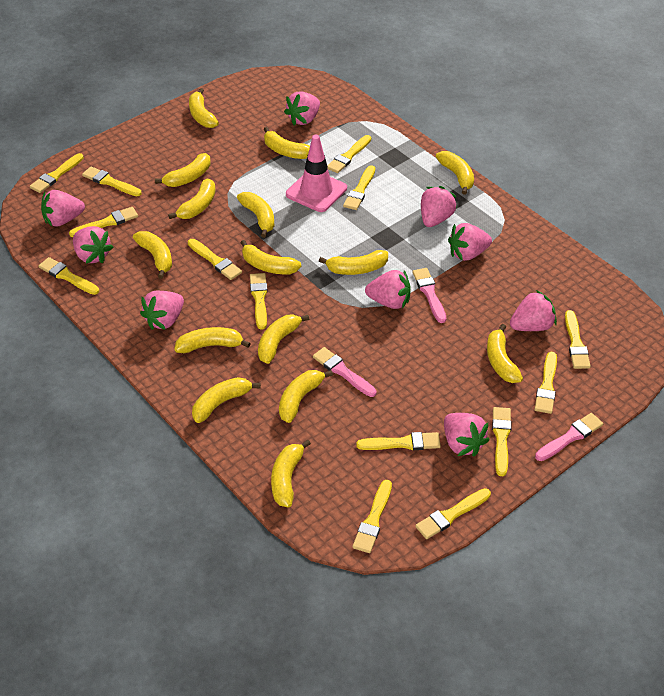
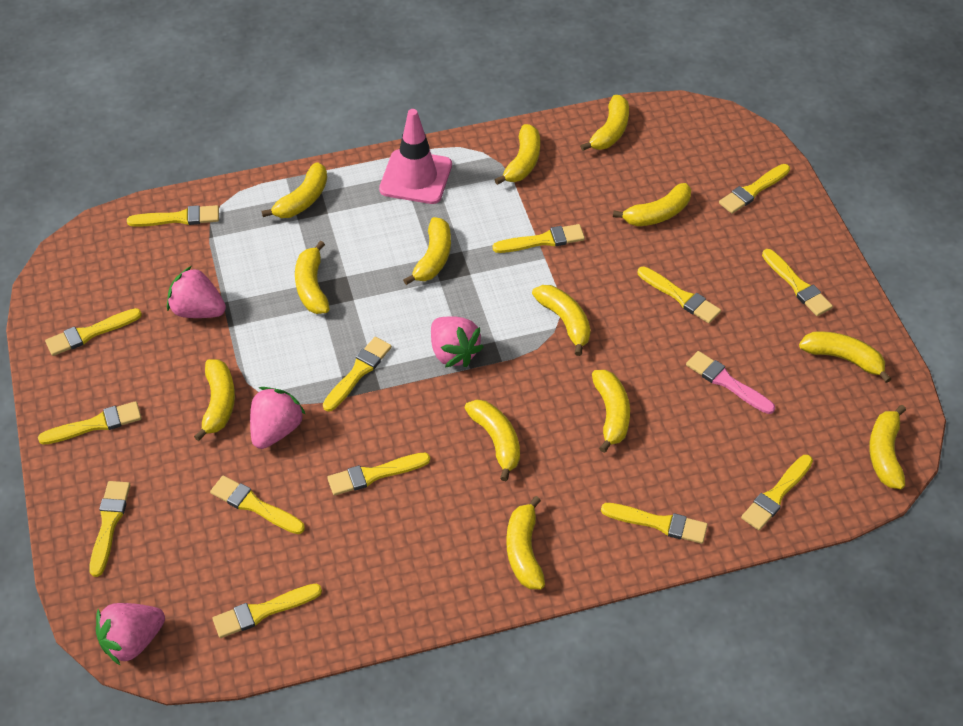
pink brush: [313,347,376,397] [412,268,446,323] [535,413,603,461] = 3 -> [686,351,775,414] = 1
pink strawberry: [41,190,85,227] [73,226,113,263] [140,291,184,330] [284,91,320,126] [365,270,411,309] [421,186,457,227] [444,413,490,457] [448,223,492,261] [510,290,557,331] = 9 -> [96,603,165,666] [167,266,226,318] [250,387,306,449] [431,316,484,367] = 4
yellow banana: [133,231,172,279] [155,153,211,187] [168,179,216,219] [174,327,251,353] [189,88,219,128] [192,377,261,423] [237,192,274,238] [240,240,301,274] [258,314,309,364] [264,127,310,159] [271,440,311,507] [279,370,333,423] [319,250,388,275] [436,151,474,195] [487,324,523,383] = 15 -> [194,359,235,441] [262,162,327,218] [295,241,330,314] [403,217,451,285] [465,400,520,481] [495,124,540,185] [506,496,545,589] [532,285,591,356] [581,95,629,151] [592,370,630,453] [613,183,691,226] [799,331,891,383] [869,405,906,489] = 13

